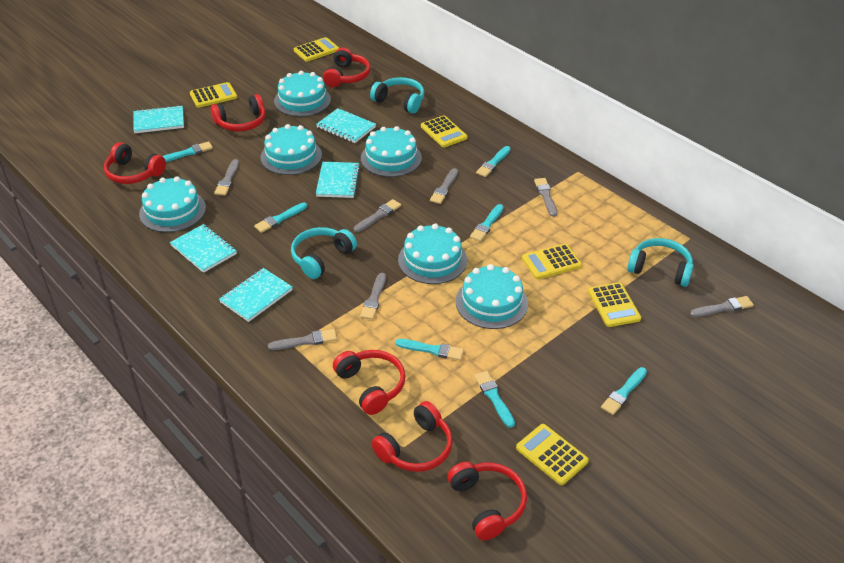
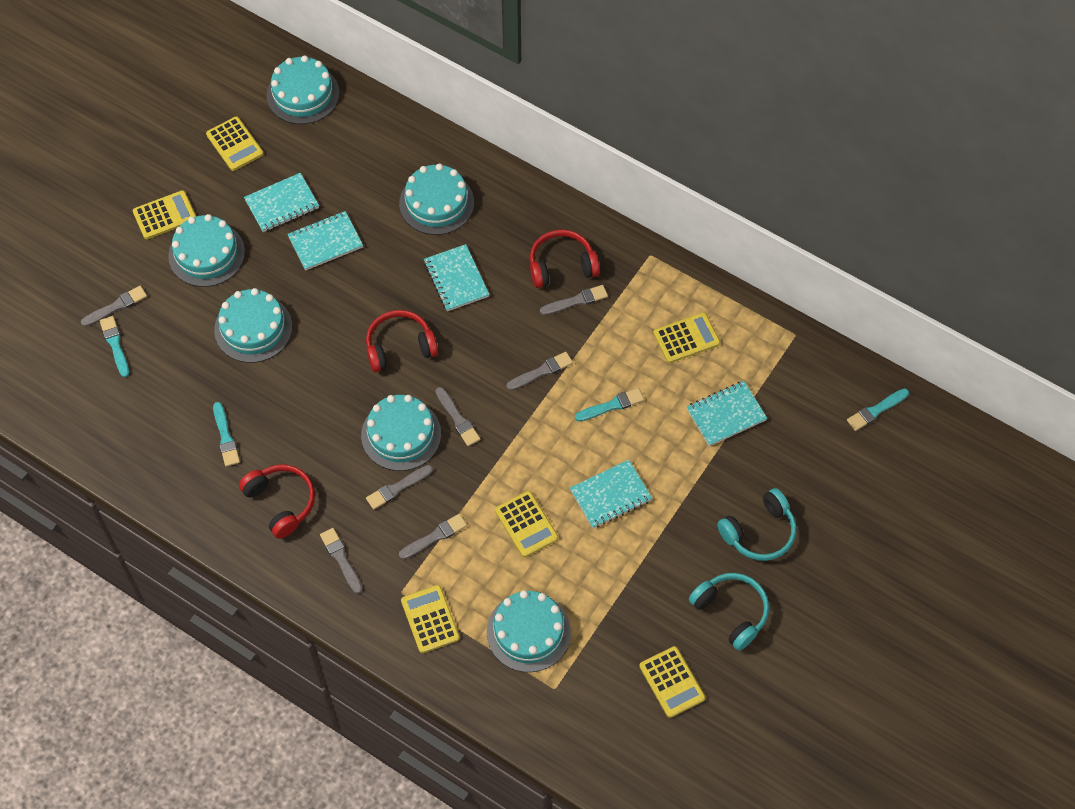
red headphones: [104,142,166,184] [211,94,266,131] [323,48,371,87] [333,350,406,415] [371,401,453,472] [447,462,527,540] = 6 -> [239,465,315,539] [366,310,438,372] [530,230,600,288] = 3
turquoise brush: [163,141,213,162] [254,202,307,233] [395,339,464,360] [470,204,504,241] [474,371,515,428] [476,146,511,177] [601,367,647,415] = 7 -> [99,316,129,377] [213,402,240,467] [575,388,644,422] [847,388,909,431] = 4
turquoise headphones: [291,227,357,279] [370,77,425,114] [627,238,694,287] = 3 -> [689,573,769,651] [717,488,796,561] = 2

